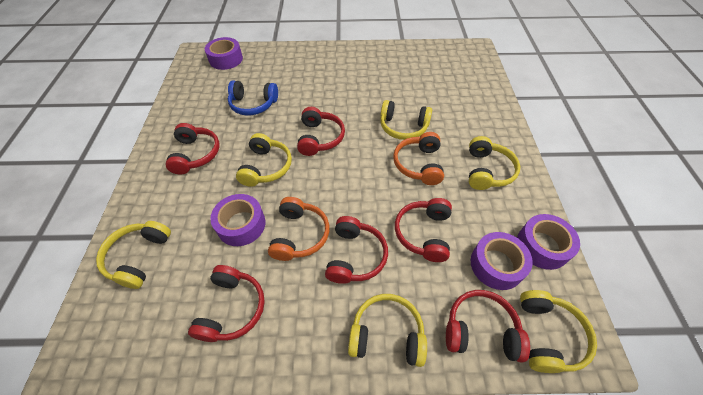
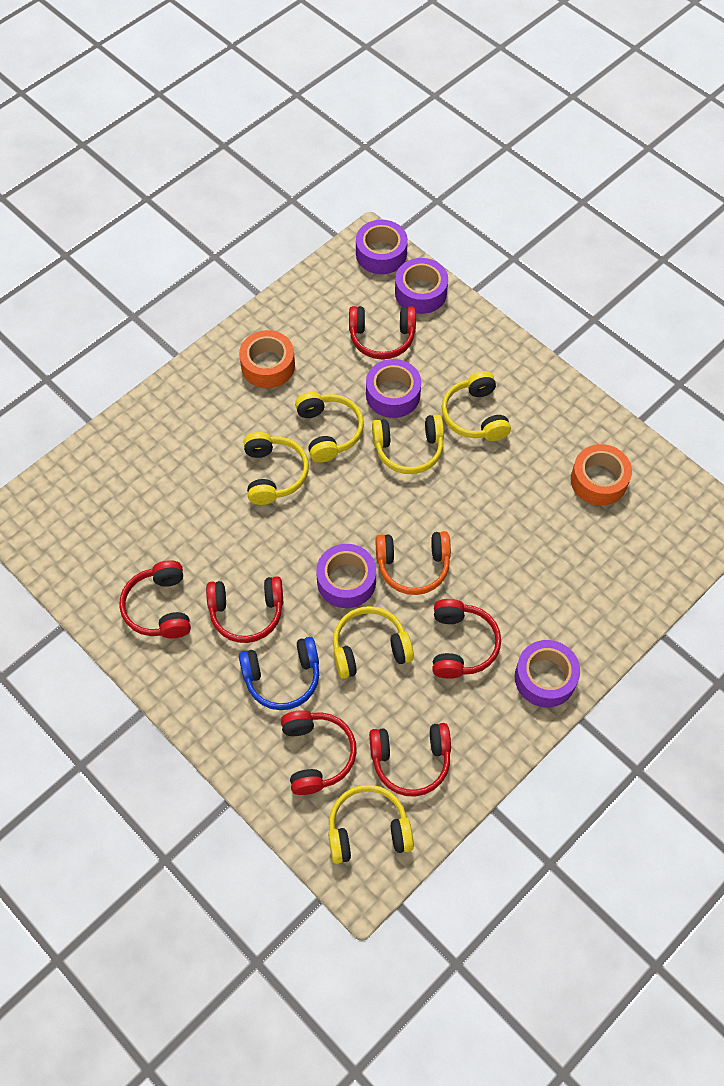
orange headphones: [268,197,329,261] [393,132,444,185] = 2 -> [376,531,451,595] = 1
orange tape: none = 0 -> [239,330,295,388] [571,444,632,506] = 2
purple tape: [205,37,243,70] [210,194,265,246] [471,232,533,290] [517,214,580,270] = 4 -> [316,544,376,608] [356,220,408,274] [366,359,421,418] [395,258,448,314] [515,640,580,707] = 5

